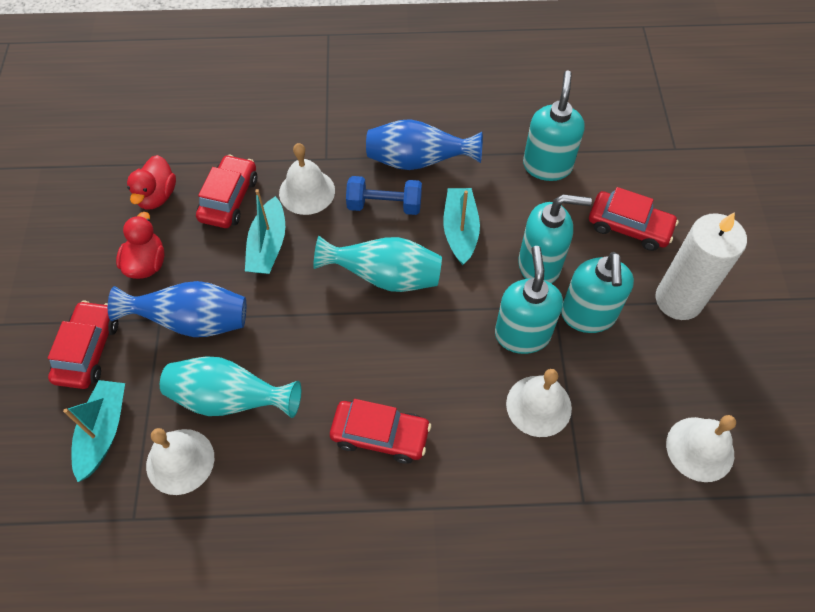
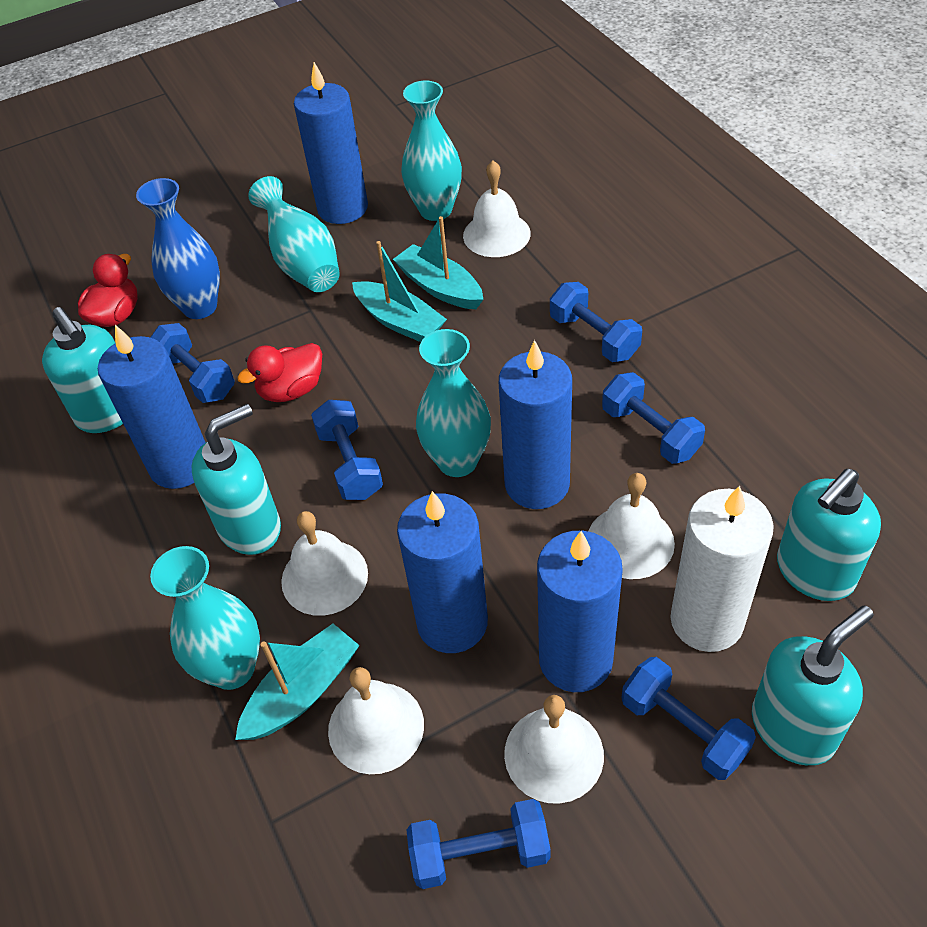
blue candle: none = 0 -> [98,325,206,489] [294,62,368,224] [397,491,488,653] [499,340,572,509] [537,531,623,692] = 5
blue dumbbell: [346,176,422,215] = 1 -> [150,323,235,403] [311,400,383,500] [406,799,551,889] [550,282,642,362] [602,372,705,464] [621,657,756,780] = 6
blue vase: [108,281,246,337] [366,119,483,170] = 2 -> [136,178,220,319] = 1
red car: [48,300,118,389] [196,155,257,228] [330,399,431,464] [589,187,679,251] = 4 -> none = 0
turquoise vase: [160,357,301,418] [313,236,442,292] = 2 -> [150,546,260,690] [248,176,340,292] [401,81,462,221] [416,329,491,477] = 4
white bell: [146,428,214,495] [279,143,335,215] [506,369,572,437] [666,415,736,482] = 4 -> [281,511,368,616] [328,667,424,774] [463,161,531,257] [504,695,604,804] [588,473,675,579] = 5

